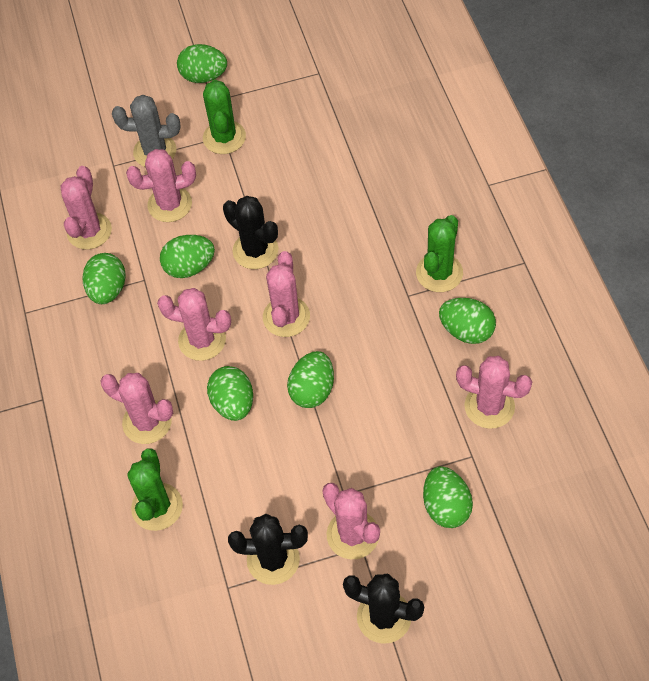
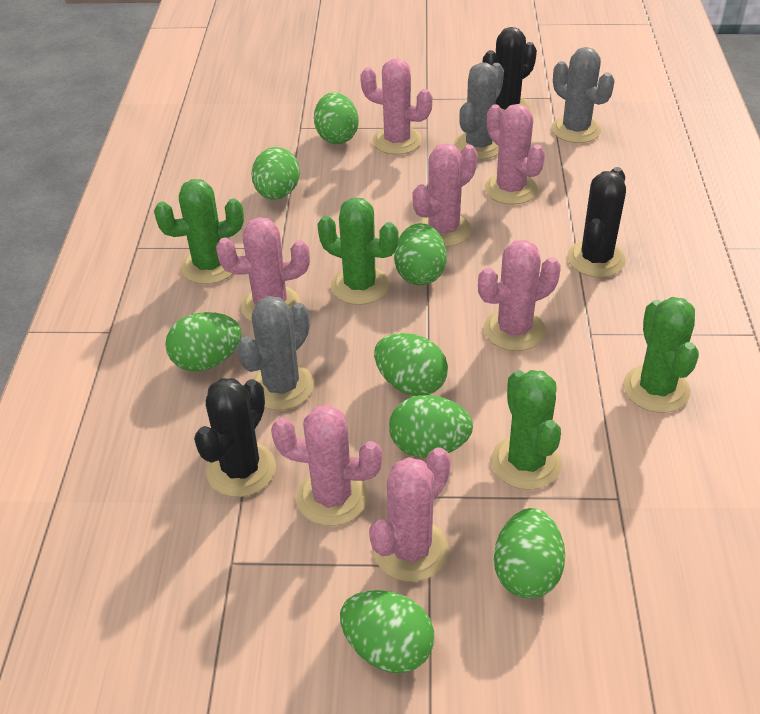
green cactus: [127,448,183,531] [203,79,246,154] [416,215,463,292] = 3 -> [154,179,244,284] [317,198,398,305] [491,370,562,490] [623,297,699,413] = 4
green egg: [82,253,126,304] [160,235,215,278] [177,44,227,83] [207,366,253,421] [287,351,334,408] [423,466,473,528] [439,298,496,344] = 7 -> [165,312,242,371] [252,147,300,200] [314,92,359,144] [340,590,434,673] [374,333,448,396] [389,395,473,458] [394,223,447,285] [494,508,565,598] = 8
grey cactus: [112,95,180,167] = 1 -> [237,296,314,410] [454,62,504,159] [551,47,615,143] = 3

